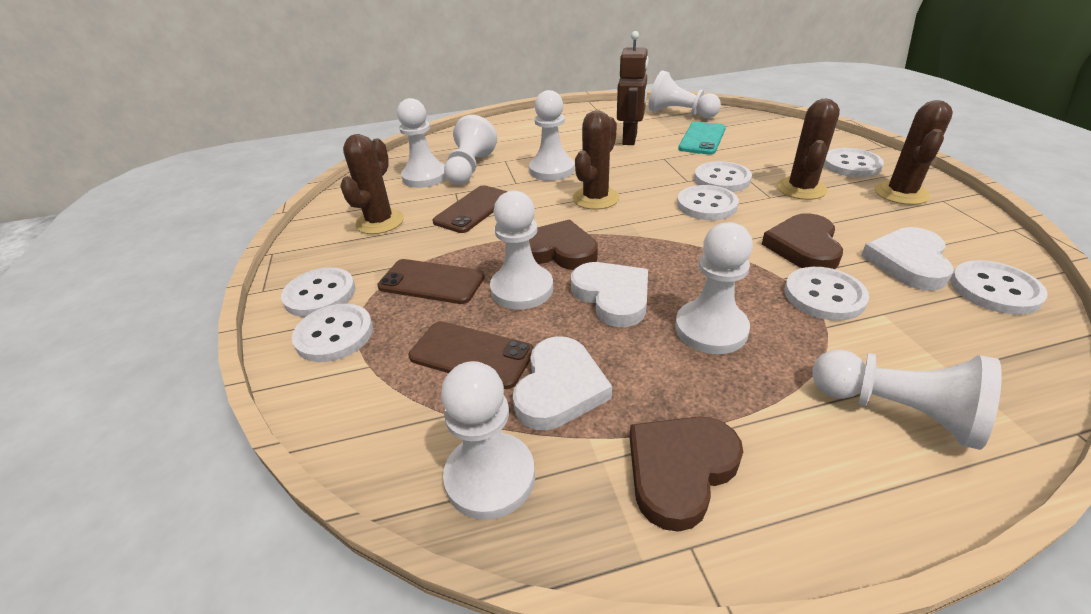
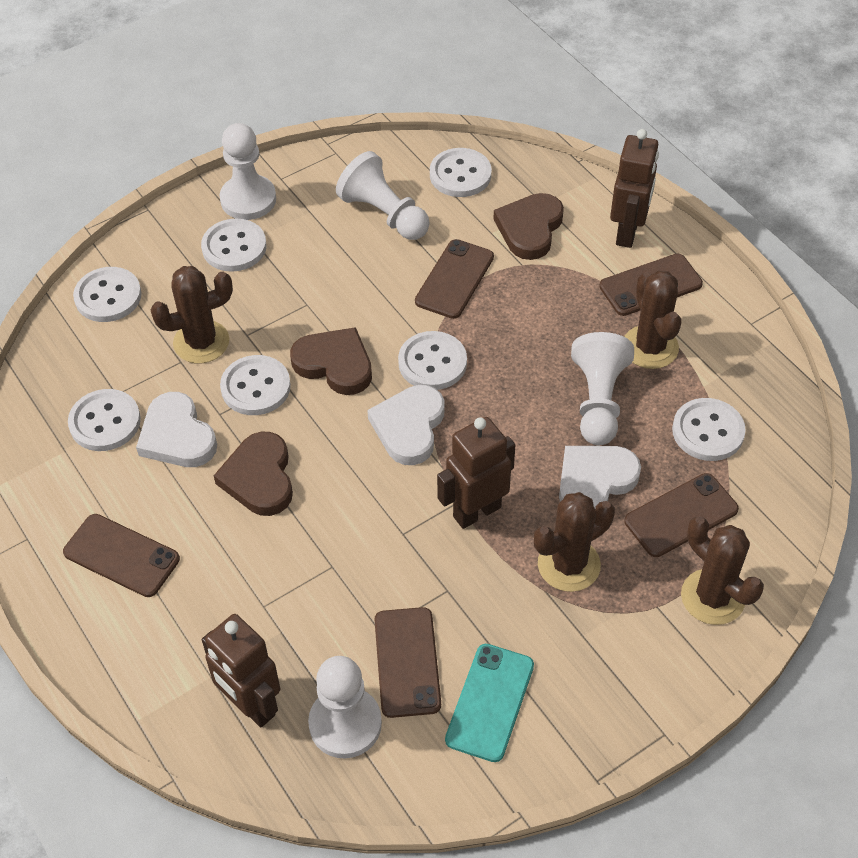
brown phone: [377,259,485,304] [408,321,534,389] [433,185,508,233] = 3 -> [63,514,180,597] [374,607,441,718] [415,239,494,319] [599,254,703,316] [624,473,739,557] = 5
brown robot: [617,31,649,145] = 1 -> [202,614,280,728] [437,417,515,529] [610,129,659,248] = 3
white pawn: [397,98,446,188] [441,361,535,520] [444,115,497,185] [490,190,553,310] [529,90,575,181] [648,71,721,118] [675,222,753,354] [813,350,1002,450] = 8 -> [220,123,276,220] [308,656,382,758] [336,151,430,240] [571,332,634,445] = 4

